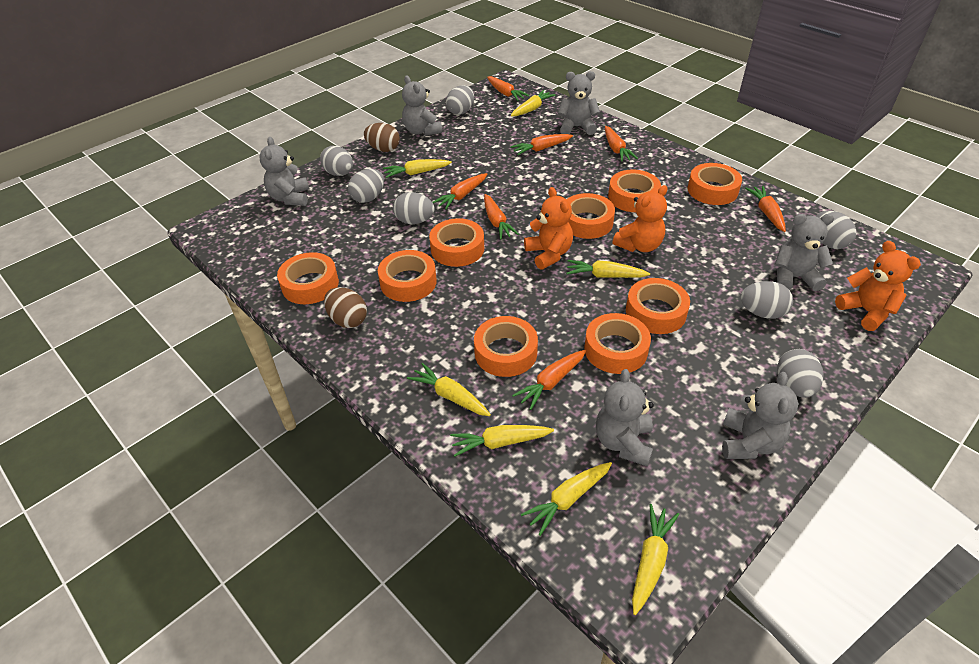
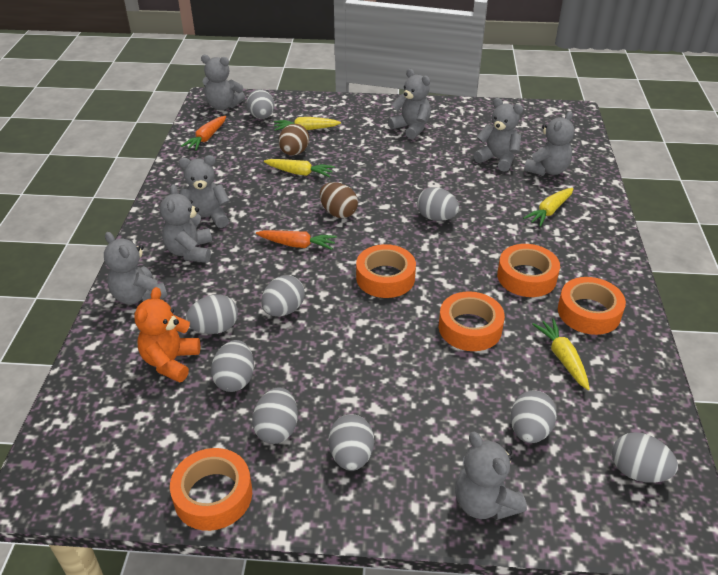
grey egg: [320,146,353,176] [348,169,384,203] [393,192,435,224] [446,85,474,115] [741,281,793,319] [777,349,824,398] [816,211,856,249] = 7 -> [186,295,238,334] [211,340,254,392] [247,89,275,119] [252,388,298,444] [261,275,305,316] [329,414,374,471] [417,187,459,221] [511,390,557,443] [612,432,678,483] = 9
grey teddy bear: [259,137,309,206] [402,75,442,136] [558,71,600,135] [596,369,654,466] [722,372,798,459] [775,214,834,291] = 6 -> [104,232,168,305] [160,184,212,263] [179,155,230,229] [201,55,245,110] [388,69,431,139] [455,432,527,520] [474,98,523,171] [524,111,574,176] = 8
orange carrot: [433,173,487,210] [484,194,519,239] [487,76,530,101] [510,134,573,155] [512,350,586,410] [605,126,638,162] [745,186,786,232] = 7 -> [181,116,226,151] [256,230,337,250] = 2
orange tape: [277,252,339,304] [378,250,437,302] [429,218,484,267] [474,316,538,377] [566,193,615,239] [584,313,651,374] [608,170,661,212] [626,278,690,334] [687,163,742,205] = 9 -> [170,448,252,531] [356,244,416,298] [439,291,505,351] [497,244,560,297] [558,277,626,335] = 5
orange teddy bear: [524,187,573,270] [612,185,667,252] [835,241,921,331] = 3 -> [134,287,200,383] = 1
yellow carrot: [383,159,452,178] [407,363,491,416] [450,425,554,457] [511,90,556,116] [521,462,612,536] [566,260,650,278] [632,504,679,615] = 7 -> [264,159,335,177] [274,117,341,131] [523,188,574,227] [532,318,590,390] = 4

